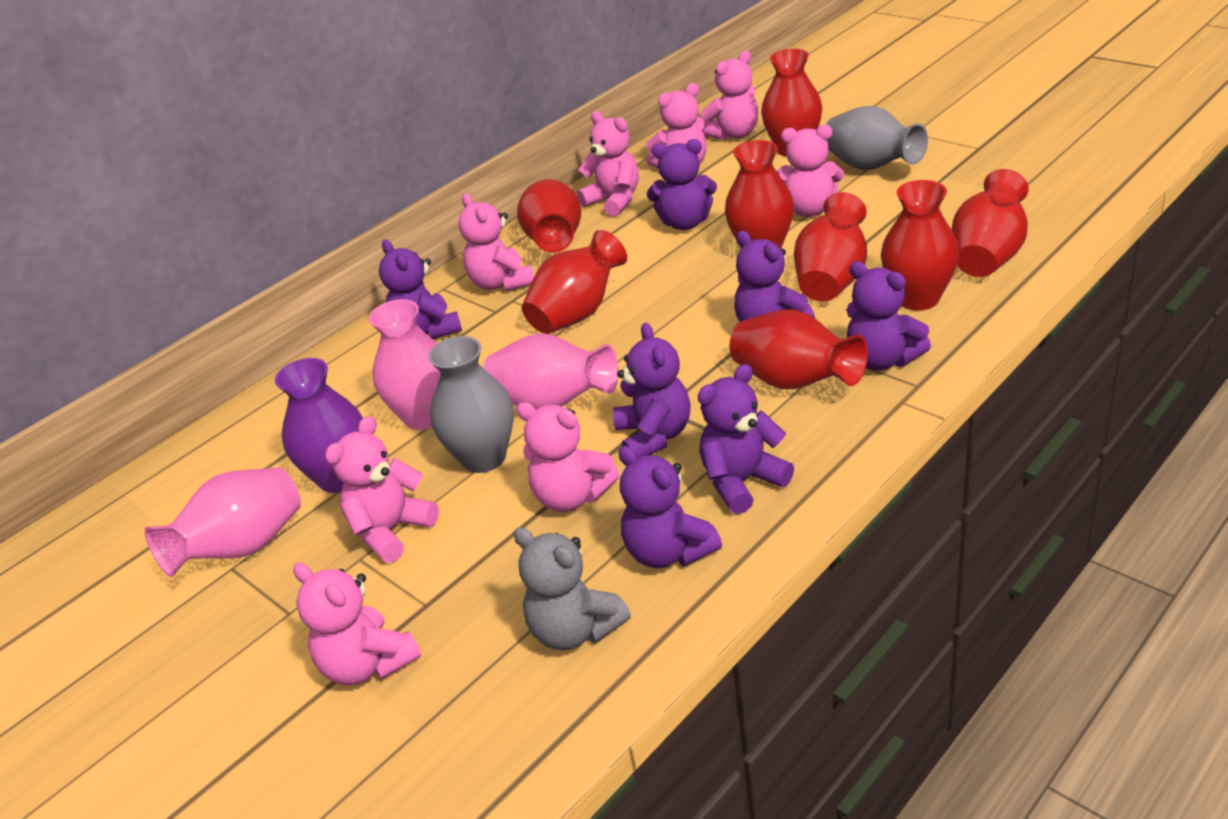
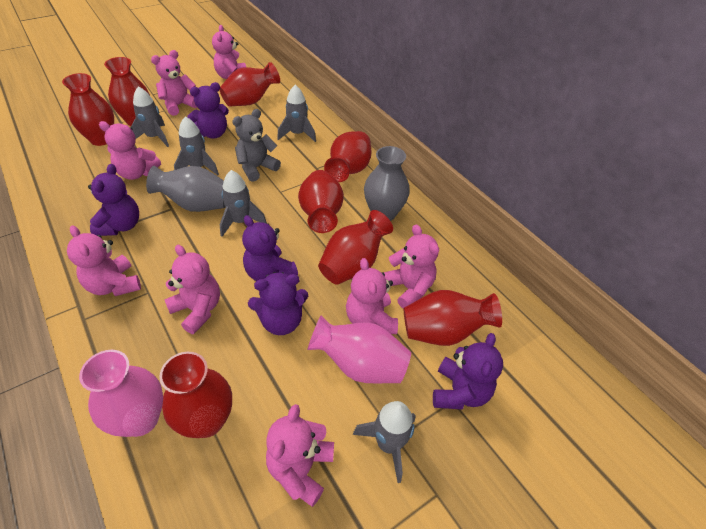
grey rocket: none = 0 -> [131,87,169,147] [174,117,219,175] [220,170,267,237] [277,85,316,142] [353,401,416,483] = 5
pink vase: [145,468,301,577] [369,299,441,430] [483,333,618,409] = 3 -> [79,350,163,437] [308,316,411,383] = 2
purple teddy bear: [379,239,462,339] [613,323,691,458] [618,446,722,568] [647,139,717,230] [698,364,794,514] [734,231,815,322] [847,261,931,370] = 7 -> [88,164,139,236] [187,82,229,138] [242,215,298,281] [248,272,308,335] [433,333,503,410] = 5
purple vase: [275,358,363,493] = 1 -> none = 0

